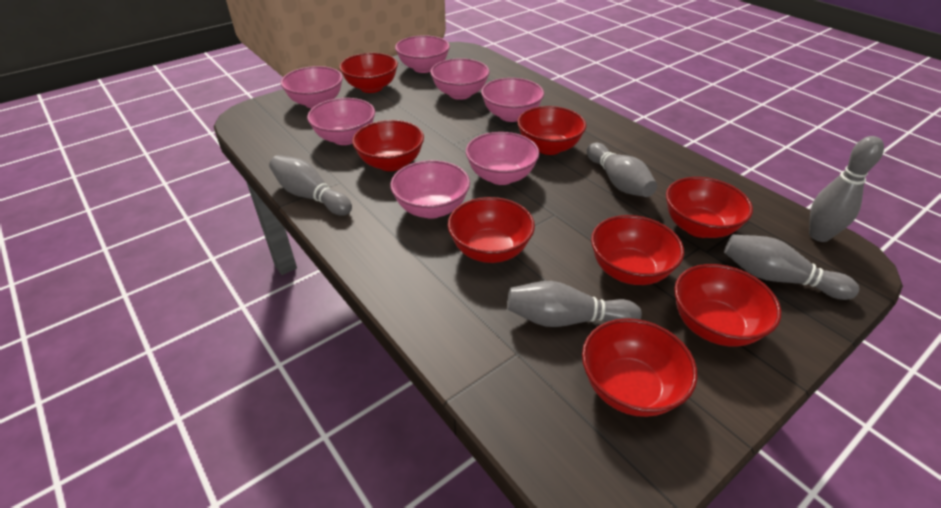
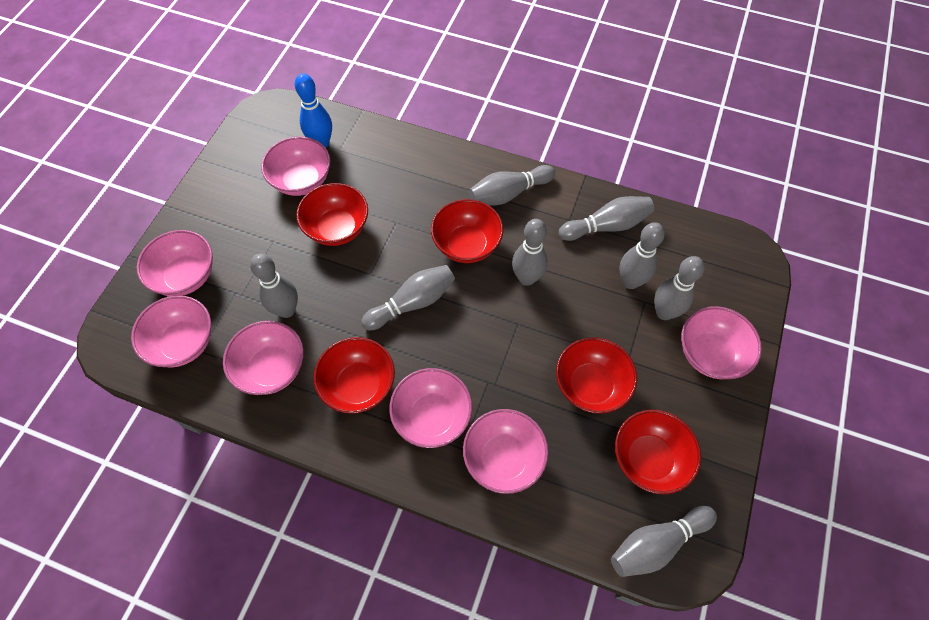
blue bowling pin: none = 0 -> [295,73,332,148] = 1
grey bowling pin: [269,155,352,216] [507,281,642,327] [587,143,657,197] [724,235,859,300] [809,136,884,242] = 5 -> [250,254,298,318] [361,265,455,330] [468,165,555,206] [512,219,548,286] [559,196,654,241] [611,506,717,577] [619,222,665,289] [654,256,705,320] = 8
red bowl: [339,53,398,93] [352,120,424,171] [448,197,535,263] [517,106,586,155] [582,318,698,417] [591,215,684,285] [666,177,753,238] [674,264,781,347] = 8 -> [296,183,368,246] [314,337,395,414] [431,199,503,263] [556,337,637,414] [615,410,701,495] = 5

